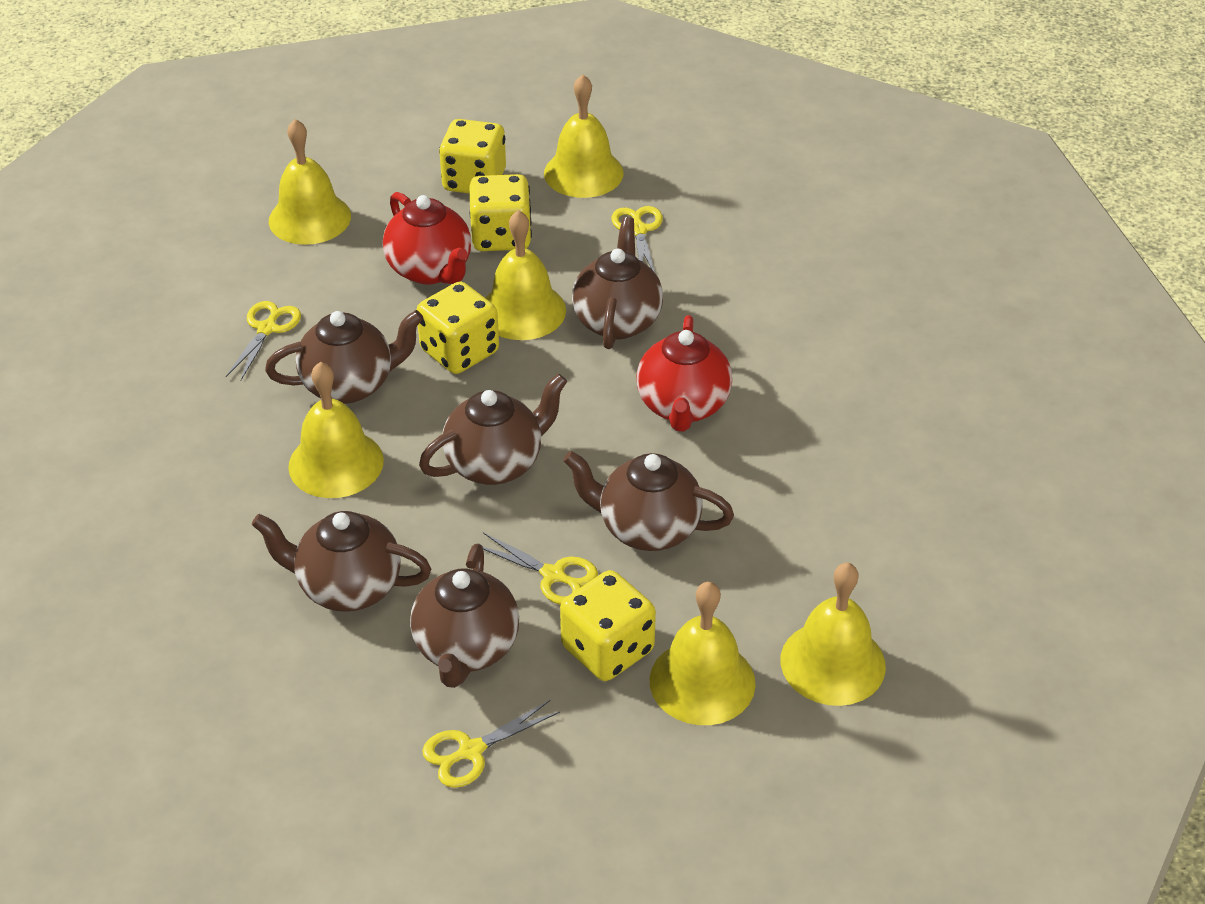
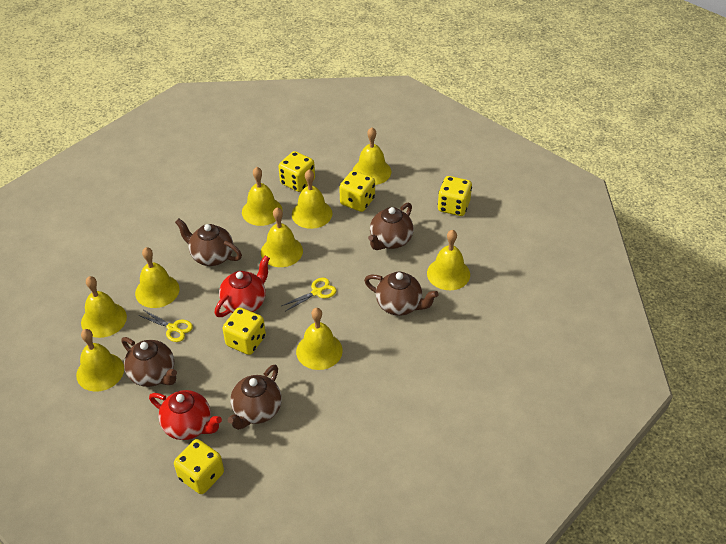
brown teapot: [252,511,431,612] [265,310,424,404] [410,544,519,688] [419,374,567,485] [563,451,734,551] [572,217,663,349] = 6 -> [121,337,177,387] [175,219,242,266] [228,365,282,430] [364,272,438,316] [368,203,413,250] = 5
yellow bell: [269,119,351,245] [288,362,384,498] [486,210,566,340] [544,74,623,198] [650,582,756,725] [781,563,886,706] = 6 -> [76,329,124,392] [81,276,127,338] [135,247,180,308] [242,167,283,226] [261,207,303,267] [292,170,332,229] [296,308,343,370] [353,127,391,185] [427,230,470,290] = 9
yellow dice: [417,281,499,374] [439,119,506,194] [470,174,532,251] [560,570,656,681] = 4 -> [174,439,224,494] [222,307,266,355] [279,151,315,192] [339,171,375,212] [438,176,472,216] = 5
yellow scissors: [226,301,301,381] [422,700,560,788] [483,532,598,605] [612,206,663,272] = 4 -> [138,310,193,342] [282,278,337,311] = 2

